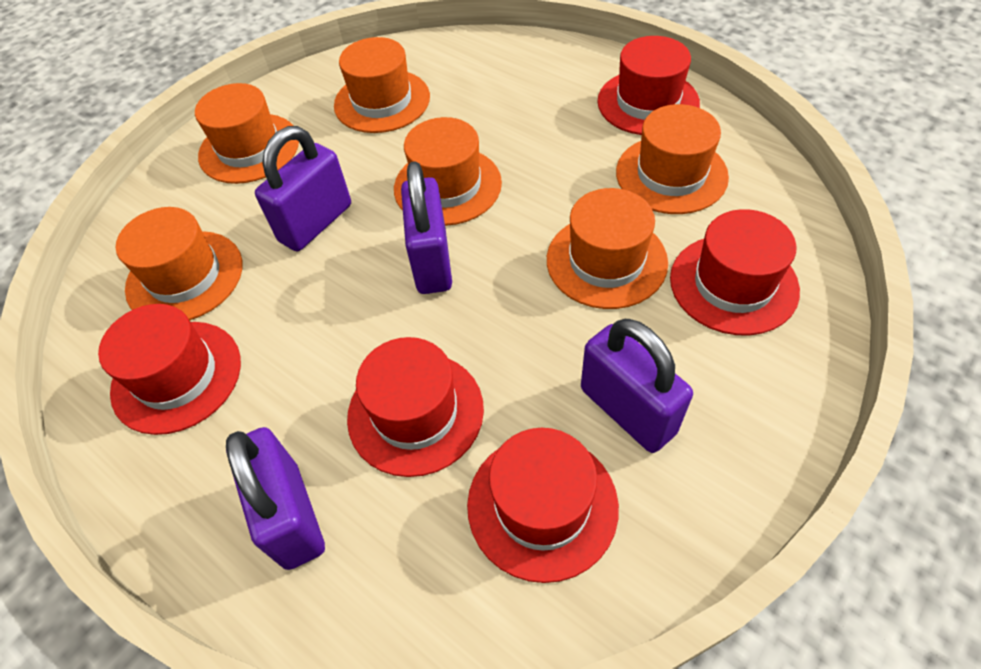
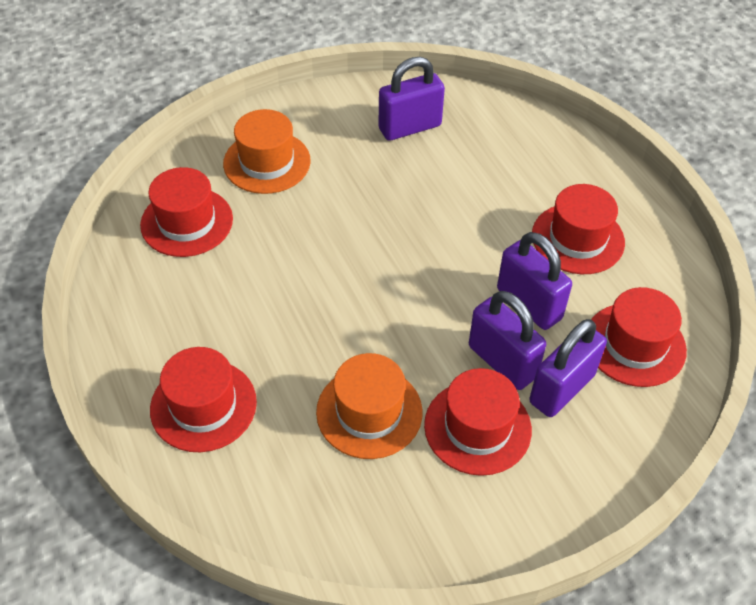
orange hat: [116,207,243,320] [195,83,299,184] [334,37,430,133] [394,117,502,226] [547,188,668,309] [616,104,729,214] = 6 -> [223,109,311,194] [316,353,422,459] = 2

